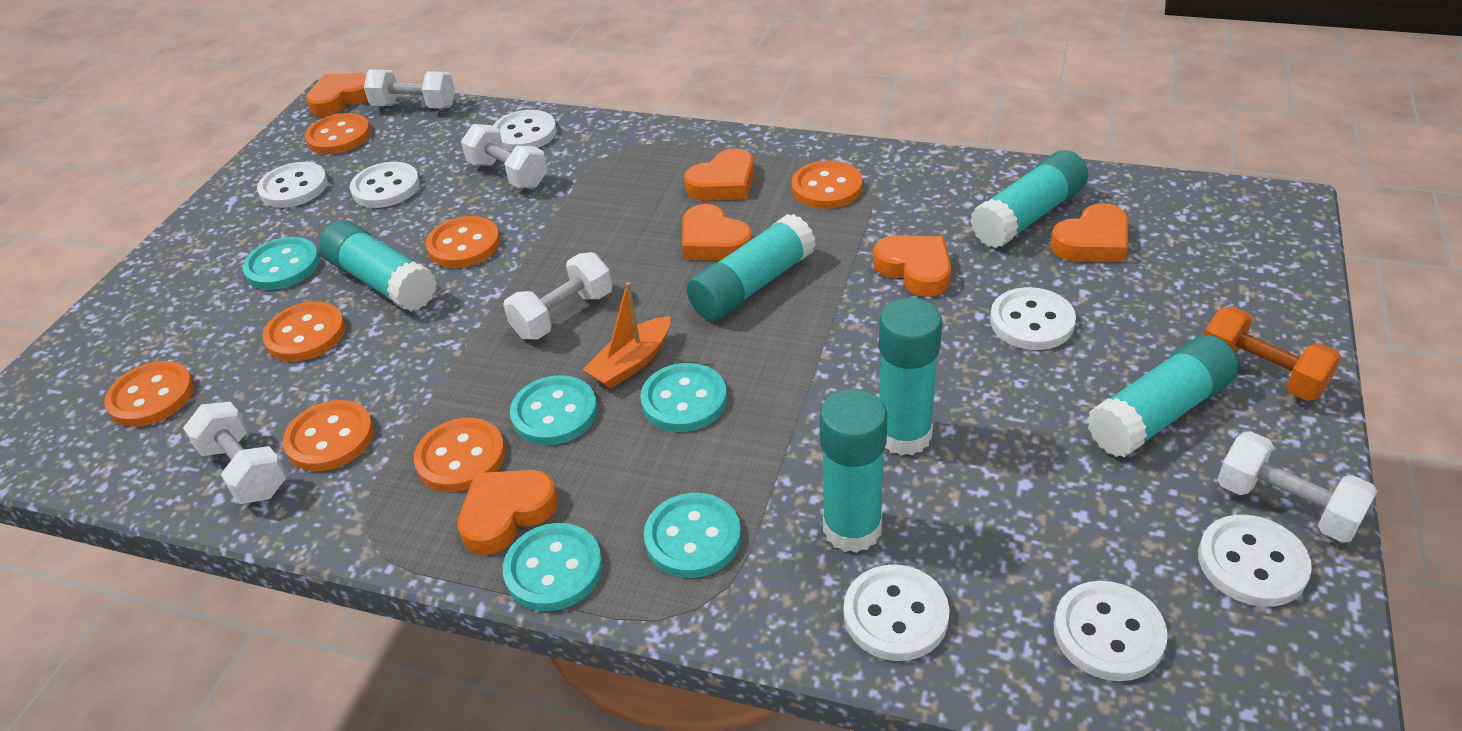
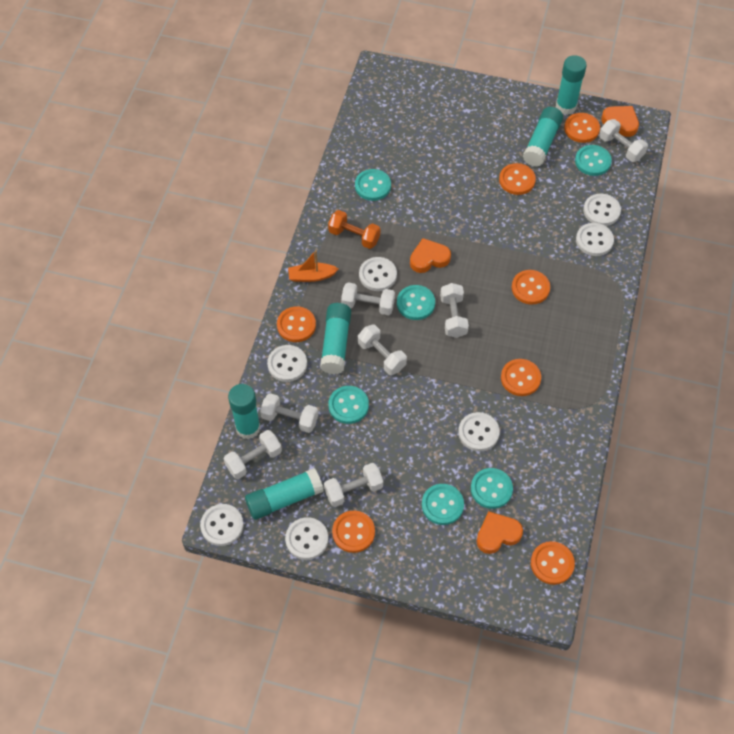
orange heart: [306,73,368,117] [458,470,558,555] [682,204,753,261] [684,148,754,201] [873,235,951,297] [1050,203,1128,262] = 6 -> [410,238,451,273] [477,511,523,554] [601,106,639,137] = 3
turquoise button: [243,237,320,290] [503,523,603,611] [510,375,597,445] [640,363,727,432] [644,493,741,578] = 5 -> [328,386,369,424] [355,169,391,201] [397,285,435,320] [422,484,464,525] [471,468,513,509] [575,145,612,176] = 6
turquoise glue stick: [319,221,437,311] [686,214,816,321] [820,389,887,553] [879,298,942,456] [970,150,1088,248] [1087,335,1239,457] = 6 -> [228,384,261,439] [245,468,324,520] [320,303,351,374] [523,107,563,167] [556,55,587,115] = 5
white dumbbell: [183,402,288,504] [364,69,455,108] [461,124,547,188] [503,252,612,340] [1217,431,1377,543] = 5 -> [224,430,282,479] [260,393,318,433] [324,463,383,507] [341,282,395,315] [358,325,407,375] [440,283,469,338] [599,119,648,162] = 7

